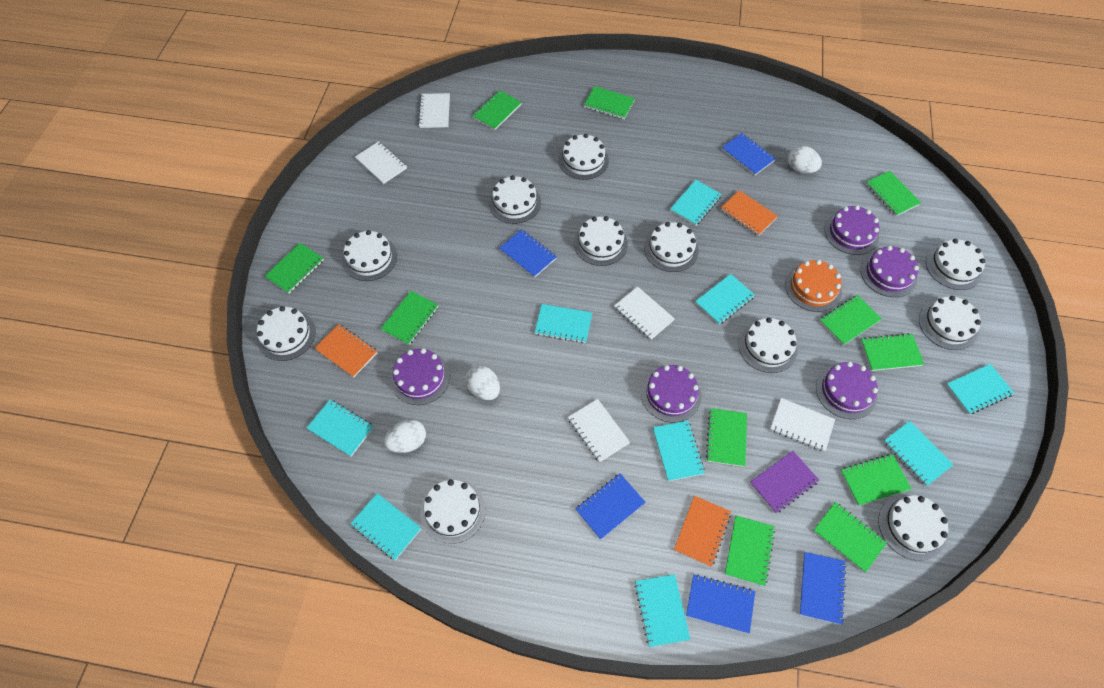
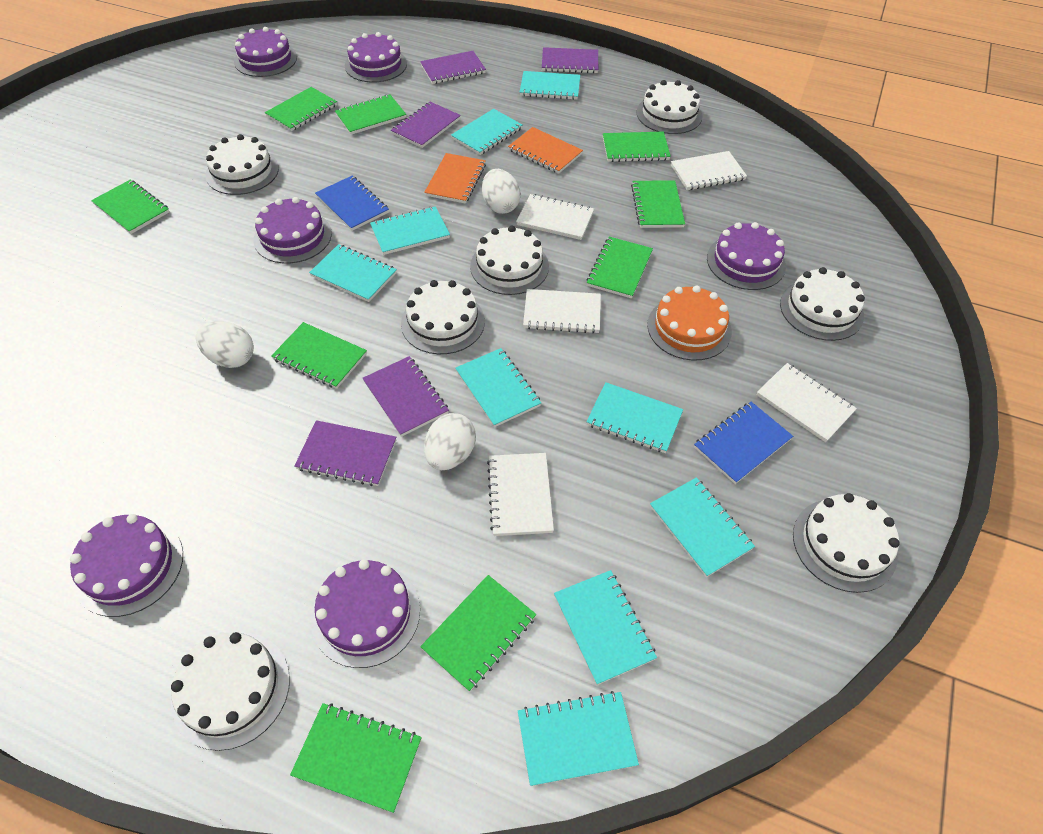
blue notebook: [499,229,557,278] [576,473,646,540] [686,574,755,633] [722,133,776,175] [799,552,847,625] = 5 -> [315,176,389,231] [694,402,793,484] = 2
green notebook: [265,243,324,293] [380,291,438,345] [472,90,522,130] [584,86,635,119] [706,408,747,467] [725,516,775,586] [813,502,887,572] [819,295,882,345] [840,454,912,506] [861,333,924,371] [865,171,921,216] = 11 -> [91,180,169,234] [265,87,337,131] [271,322,367,389] [290,703,422,813] [335,94,406,135] [420,575,536,692] [586,237,653,298] [603,132,671,162] [631,180,685,228] = 9
orange notebook: [314,324,377,377] [674,496,731,567] [720,190,778,236] = 3 -> [424,153,486,204] [508,127,583,174] = 2
purple cake: [390,348,450,405] [641,365,702,422] [816,361,878,419] [824,205,880,255] [861,246,919,297] = 5 -> [70,514,183,617] [234,27,297,77] [254,197,332,264] [311,559,420,668] [345,32,407,82] [707,222,786,290] = 6
purple notebook: [750,451,819,513] = 1 -> [294,420,396,486] [363,356,449,437] [391,102,461,148] [420,51,486,84] [542,47,598,73] = 5
white cake: [257,306,316,361] [342,230,397,281] [420,479,486,544] [489,175,541,224] [558,134,609,180] [574,216,628,266] [644,222,699,272] [738,318,798,373] [878,495,948,561] [919,296,981,350] [926,239,985,290] = 11 -> [171,632,290,751] [206,134,279,195] [401,280,485,354] [470,226,549,295] [636,80,703,134] [780,267,865,341] [793,493,900,593] = 7

